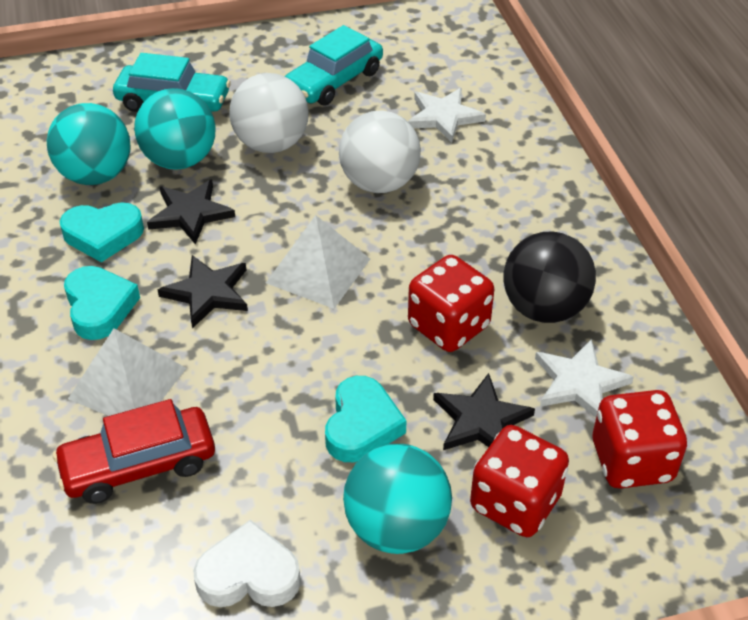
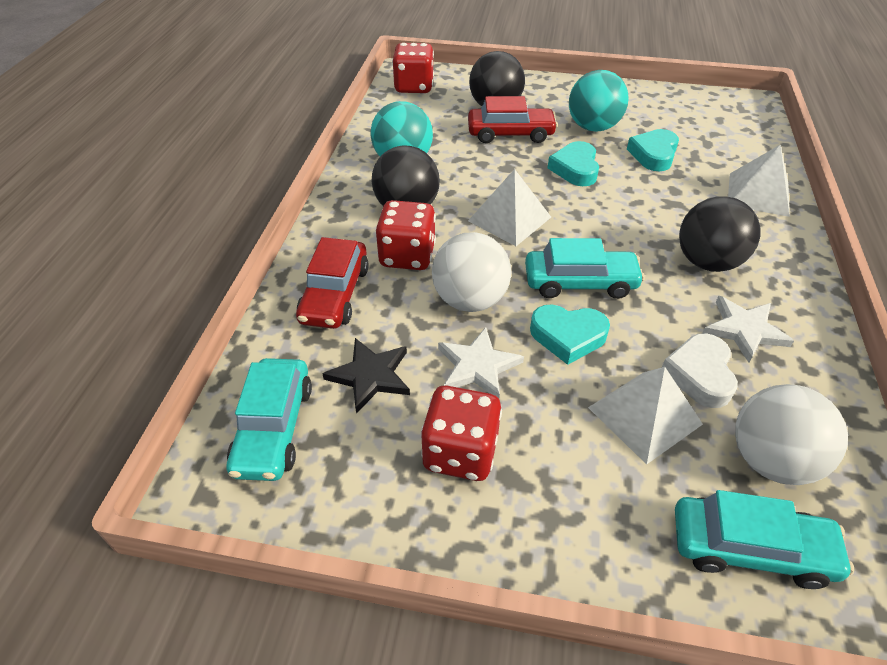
black ball: [504,231,596,323] = 1 -> [372,145,440,206] [469,51,525,106] [679,196,760,272] = 3
black star: [147,180,235,245] [158,255,248,328] [433,373,535,450] = 3 -> [322,338,410,414] = 1
red car: [53,399,215,504] = 1 -> [296,237,369,329] [468,96,558,143] = 2
turquoise ball: [47,103,131,185] [134,88,216,170] [343,444,452,554] = 3 -> [370,101,433,156] [569,70,629,132] = 2
turquoise car: [113,53,231,112] [285,25,383,106] = 2 -> [226,358,312,481] [525,238,645,299] [675,490,854,589] = 3
white pyramid: [68,328,186,416] [266,215,370,309] = 2 -> [468,169,551,246] [588,367,703,465] [728,145,790,217] = 3

